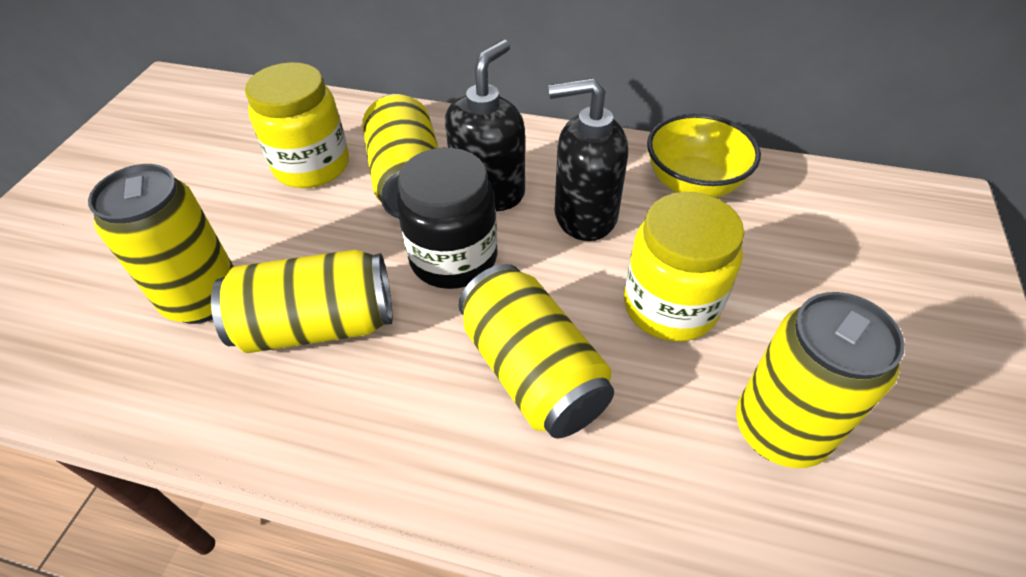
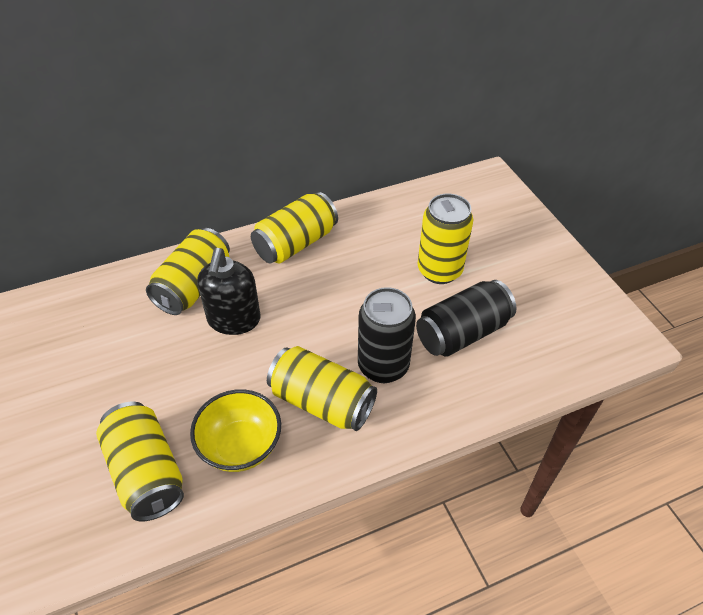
black can: none = 0 -> [358,287,416,383] [416,280,517,357] = 2
black jar: [396,148,498,289] = 1 -> none = 0
black soap dispenser: [445,39,525,211] [548,78,628,241] = 2 -> [197,248,261,335] = 1
yellow jar: [245,62,349,188] [624,192,744,342] = 2 -> none = 0

